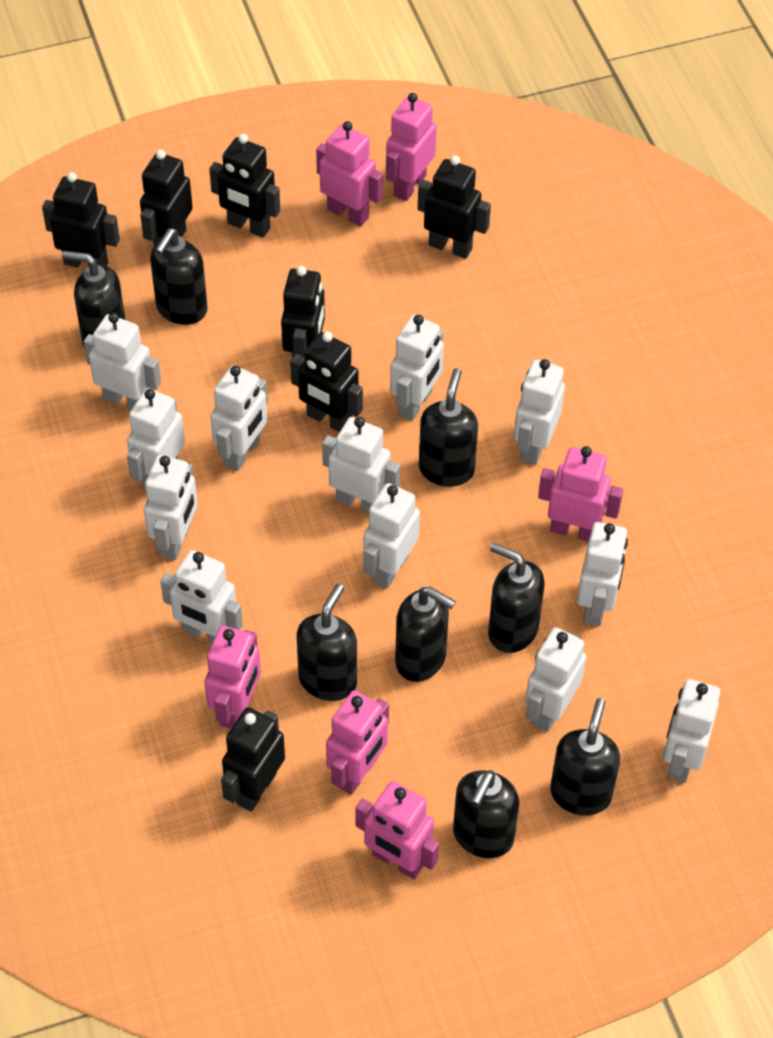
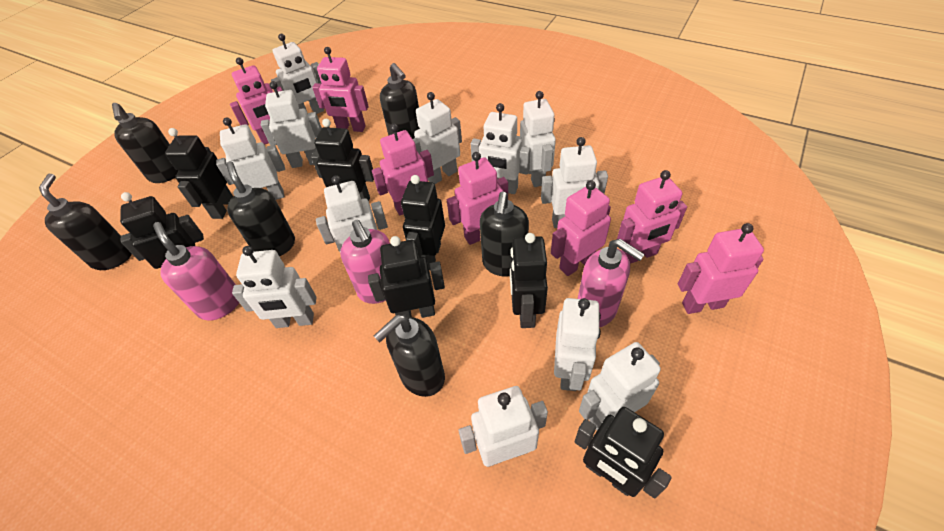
black soap dispenser: [62,251,125,346] [150,228,208,325] [297,584,357,701] [395,586,456,682] [419,368,478,487] [453,770,519,858] [488,543,545,653] [550,698,620,815] = 8 -> [39,174,132,270] [112,103,179,183] [226,161,295,257] [374,315,445,397] [380,63,420,139] [480,192,529,277] = 6
pink robot: [204,626,261,729] [316,121,383,226] [326,690,389,795] [355,781,439,879] [386,93,437,201] [538,446,623,541] = 6 -> [230,57,283,145] [312,47,369,132] [372,124,434,215] [447,152,508,245] [551,181,611,276] [617,170,687,264] [678,223,764,314] = 7
pink soap dispenser: none = 0 -> [153,222,239,320] [340,219,390,304] [578,239,645,327] = 3

